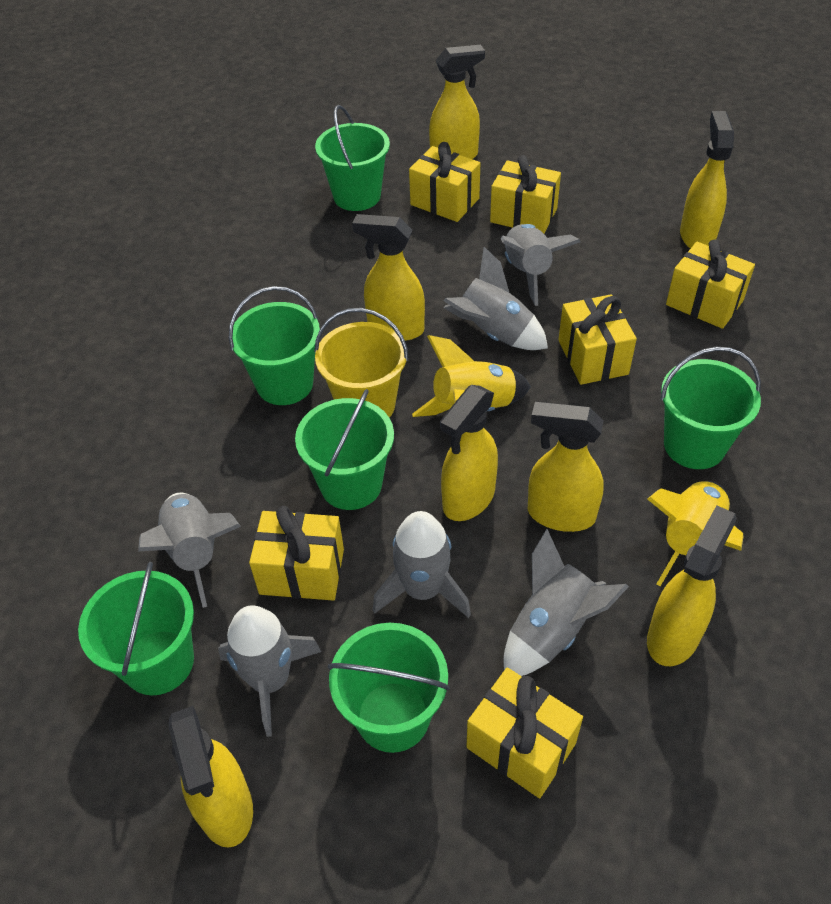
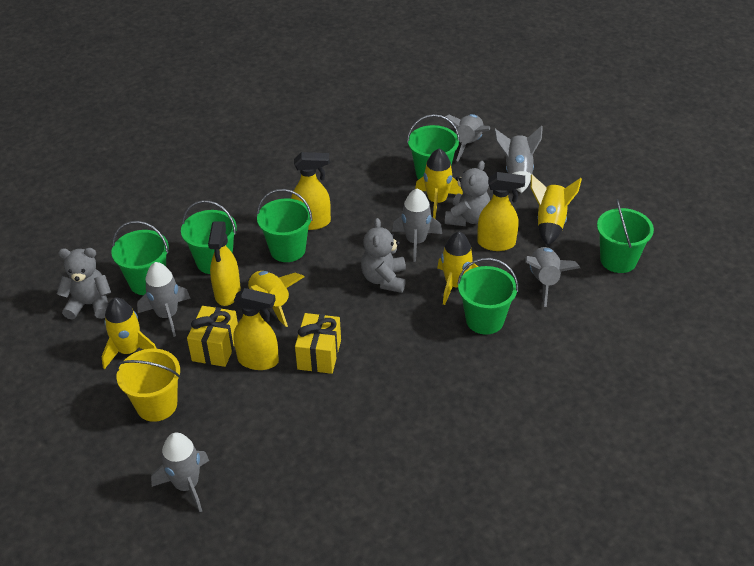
grey teddy bear: none = 0 -> [57,248,111,320] [361,218,406,293] [445,161,490,226] = 3
yellow gift: [249,506,344,600] [409,142,480,222] [466,667,583,798] [490,155,561,233] [558,294,637,385] [666,239,755,329] = 6 -> [187,306,238,367] [295,313,341,374] = 2
yellow rocket: [412,335,531,417] [647,481,743,586] = 2 -> [101,298,157,369] [248,271,304,327] [415,148,463,219] [437,231,478,305] [531,174,582,246] = 5
yellow spray bottle: [169,706,253,848] [352,214,425,341] [429,45,485,159] [440,385,498,521] [528,402,604,532] [647,505,737,666] [680,111,734,249] = 7 -> [208,221,241,306] [233,288,279,370] [291,152,331,230] [477,172,525,251] = 4

